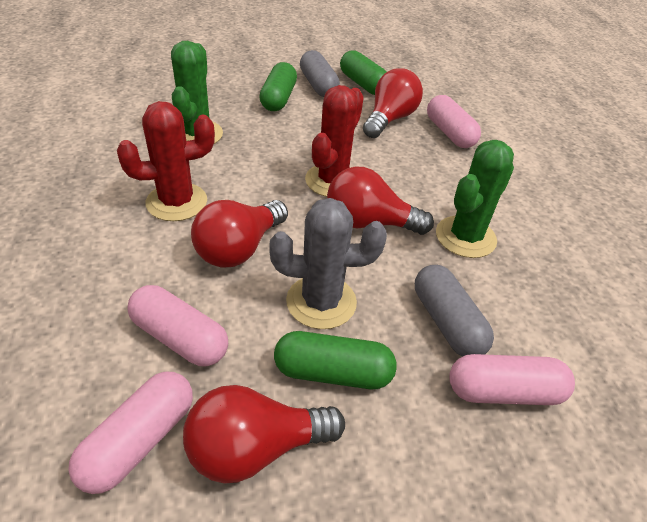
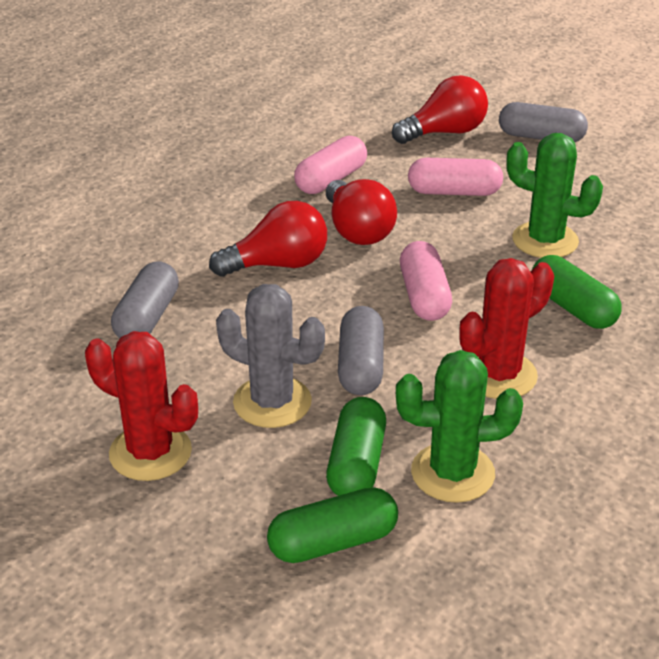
grey capsule: [300,50,340,97] [415,265,494,357] = 2 -> [111,261,179,338] [338,306,384,395] [499,102,588,142] = 3
pink capsule: [68,372,193,494] [127,285,228,367] [427,95,481,148] [449,354,575,405] = 4 -> [294,136,367,194] [400,241,452,321] [408,158,503,196] = 3
red light bulb: [183,385,345,484] [191,200,288,268] [327,166,434,235] [363,68,423,138] = 4 -> [209,201,327,277] [326,179,397,245] [392,75,488,144] = 3

